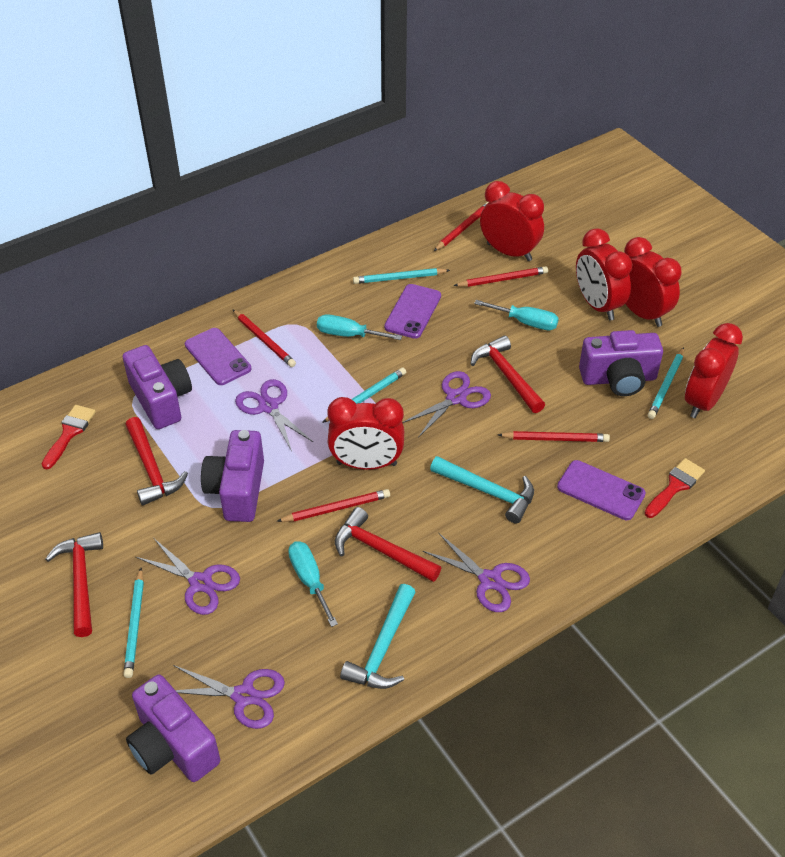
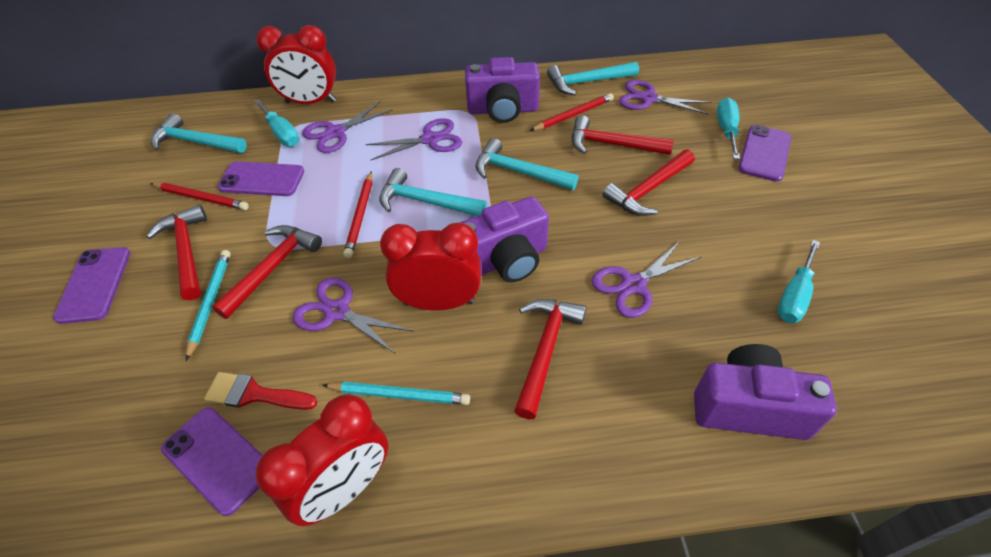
purple camera: [123,345,192,429] [126,675,220,782] [201,430,264,522] [579,330,663,396] = 4 -> [460,196,549,282] [465,57,540,123] [694,344,837,440] = 3
purple phone: [185,328,251,385] [384,284,441,339] [557,460,646,520] = 3 -> [53,247,130,324] [161,407,263,516] [217,162,304,196] [738,125,791,182] = 4
red brush: [42,405,96,470] [644,458,705,518] = 2 -> [204,372,317,410] = 1
red clock: [327,397,404,470] [480,181,544,261] [576,228,632,320] [624,237,682,327] [685,323,743,418] = 5 -> [255,394,388,526] [256,25,336,104] [380,223,481,311] = 3
red hammer: [46,532,103,637] [125,417,188,506] [335,507,441,582] [471,335,545,413] = 4 -> [146,205,207,300] [212,225,322,319] [514,299,587,419] [572,115,674,155] [603,149,695,216] = 5
red pencil: [232,309,296,367] [276,489,390,522] [434,202,489,251] [453,266,548,287] [498,431,610,442] = 5 -> [150,183,249,210] [343,171,372,258] [530,93,614,131] = 3
turquoise hammer: [340,584,415,689] [430,456,534,524] = 2 -> [151,113,247,153] [379,168,487,216] [476,138,578,190] [547,62,639,95] = 4
turquoise pencil: [123,568,144,678] [322,368,406,423] [353,268,450,284] [648,347,684,419] = 4 -> [186,250,231,361] [322,382,470,405] = 2

